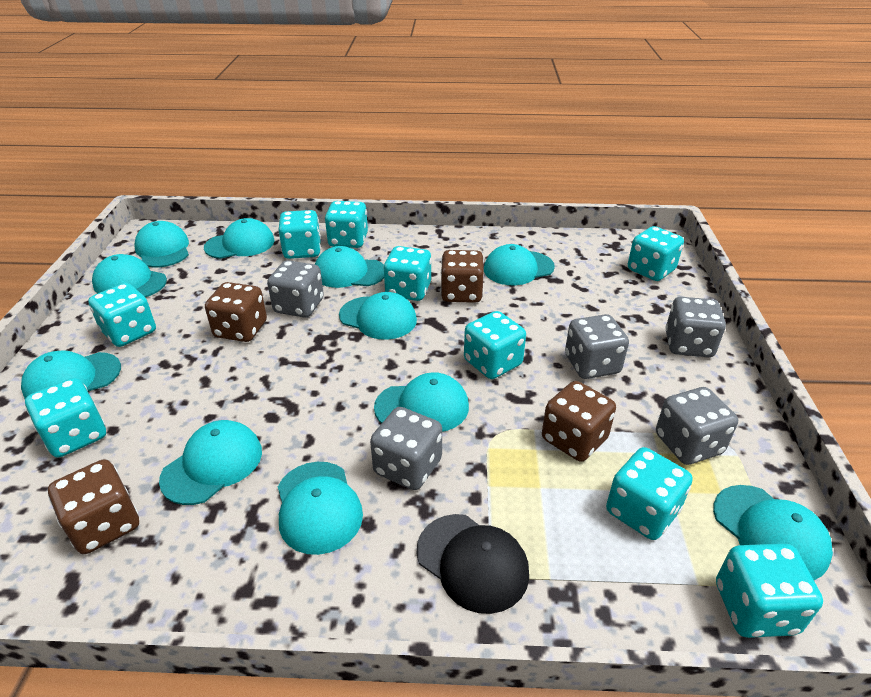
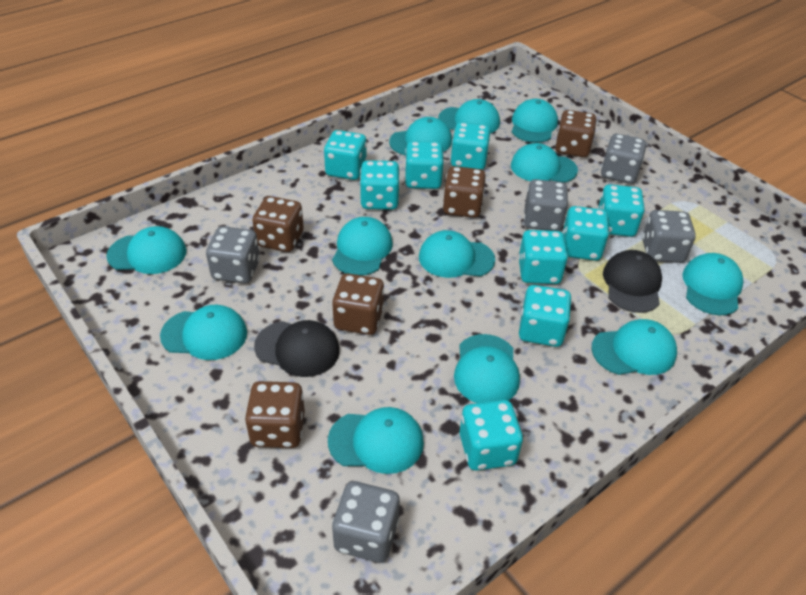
black cap: [417,514,529,614] = 1 -> [254,320,340,377] [603,250,662,313] = 2
brown dice: [48,459,139,554] [205,282,267,342] [440,250,484,303] [542,381,616,462] = 4 -> [245,381,305,448] [252,196,304,252] [332,273,384,335] [443,166,486,218] [555,110,596,157] = 5
turquoise cap: [21,350,121,399] [92,254,167,297] [134,221,189,268] [159,420,262,505] [204,218,275,259] [278,462,363,555] [315,246,384,288] [339,292,417,340] [374,372,469,432] [484,244,555,285] [713,485,833,580] = 11 -> [106,226,187,274] [160,305,247,360] [328,407,424,474] [332,217,393,276] [389,117,452,155] [419,230,495,278] [438,99,500,133] [454,334,520,403] [511,143,578,183] [512,99,558,143] [591,319,677,375] [682,253,743,315] = 12

